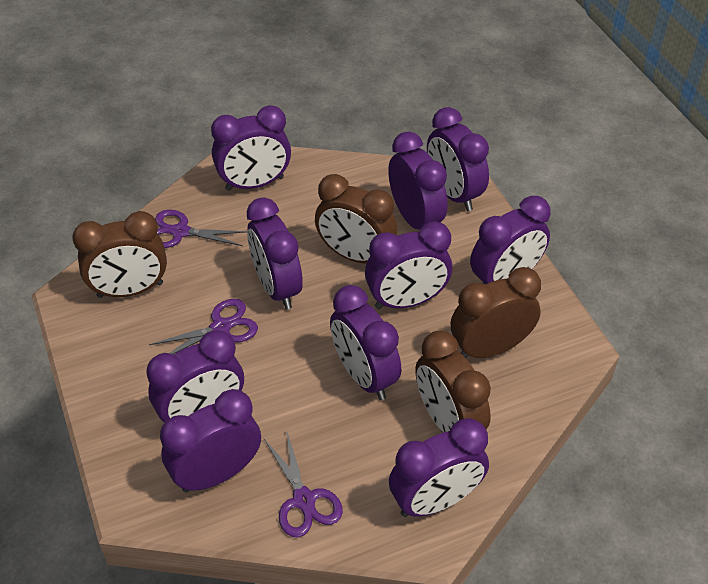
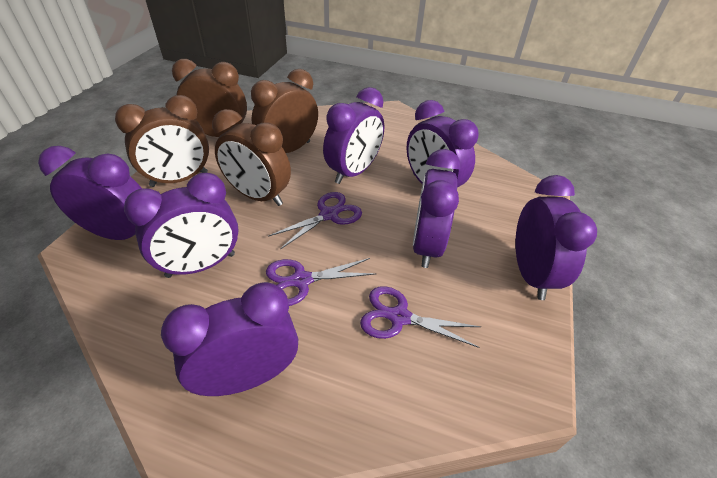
purple clock: [146,330,244,423] [160,389,261,493] [211,105,291,191] [247,197,303,310] [330,285,401,400] [365,221,452,309] [388,131,448,229] [389,418,489,517] [427,107,489,211] [470,196,551,285] = 10 -> [38,146,142,240] [124,173,239,278] [161,282,298,396] [323,87,384,184] [406,100,478,188] [413,149,460,268] [515,175,597,300] = 7

